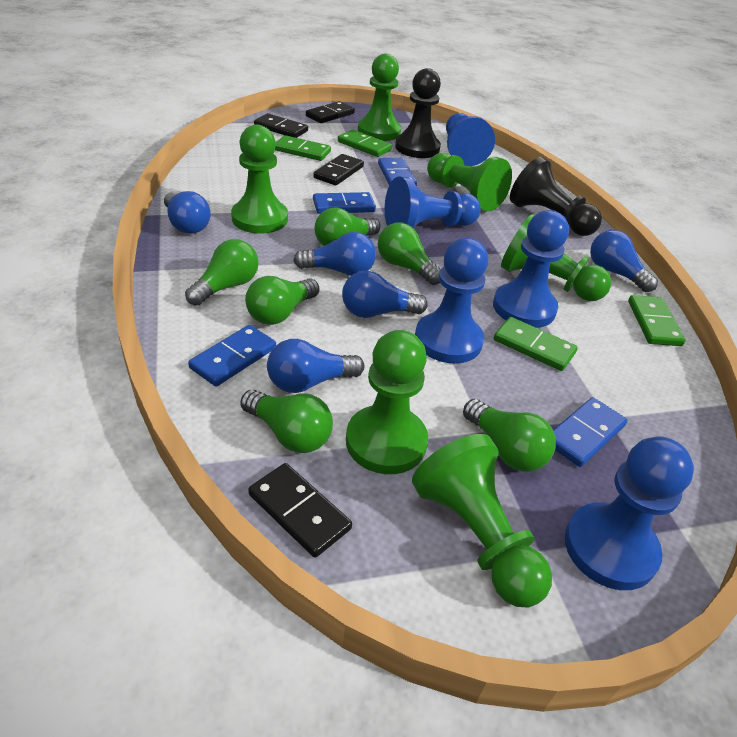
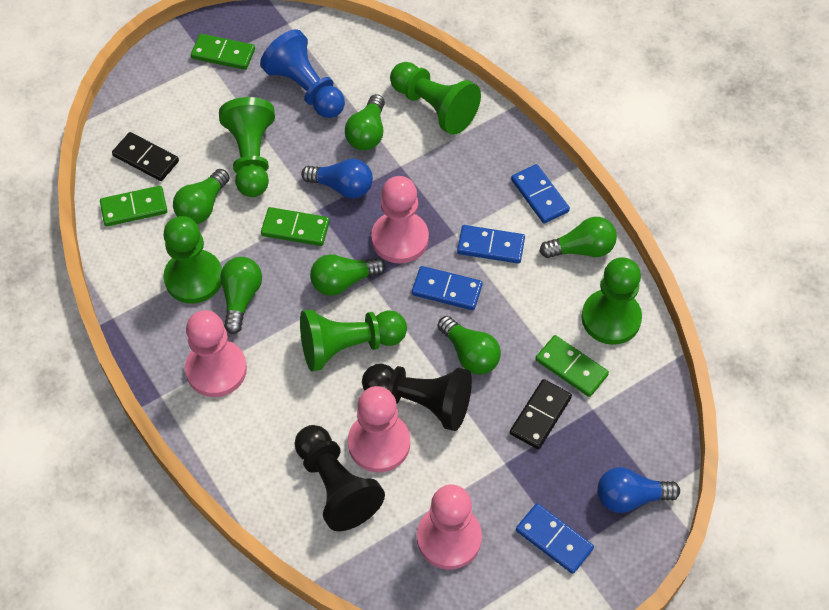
black domino: [248,463,352,558] [254,113,308,138] [306,101,355,123] [314,154,364,185] = 4 -> [112,132,179,181] [510,379,572,449] = 2
blue light bulb: [164,191,211,234] [267,339,364,393] [293,232,376,276] [342,270,428,318] [590,230,658,292] = 5 -> [301,159,373,198] [597,467,680,513] = 2
blue pawn: [385,177,481,228] [415,238,488,364] [446,113,495,166] [493,210,569,328] [565,437,694,590] = 5 -> [260,29,345,118] = 1
green pawn: [231,125,288,234] [346,330,428,474] [358,54,401,141] [412,434,552,608] [427,153,512,212] [501,214,611,301] = 6 -> [163,216,222,303] [219,97,275,197] [300,309,407,371] [390,62,481,135] [581,257,642,345] = 5
pink pawn: none = 0 -> [185,310,247,397] [348,386,410,472] [371,176,429,264] [417,485,482,569] = 4

